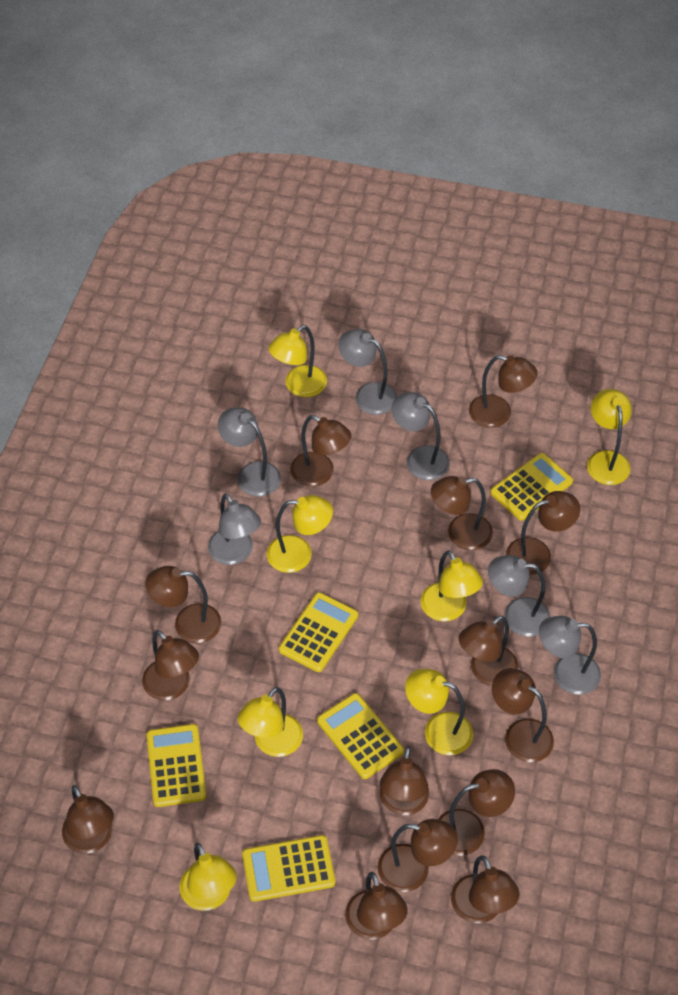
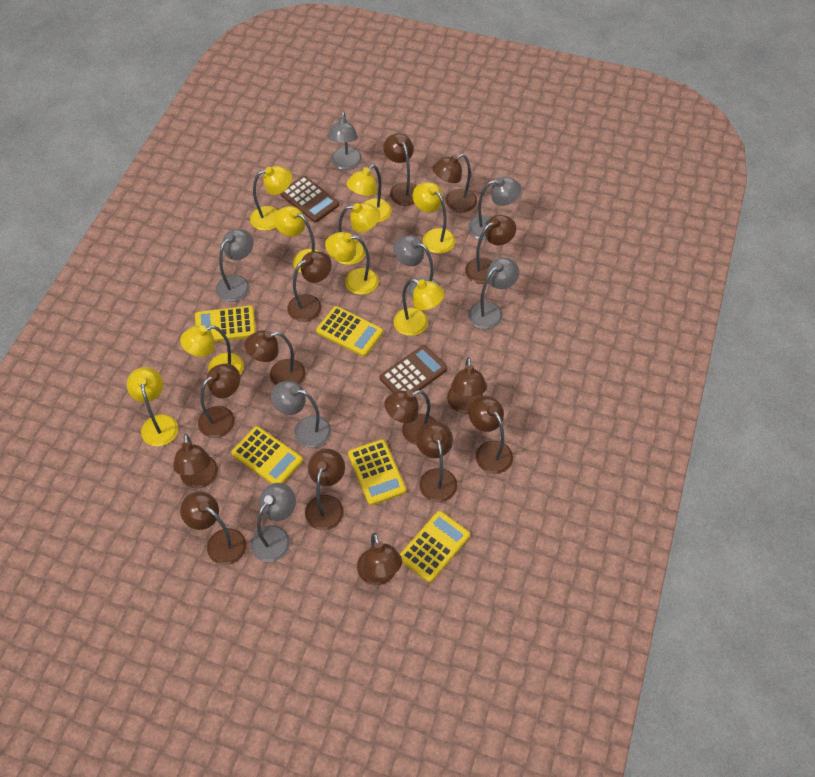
brown calculator: none = 0 -> [280,176,339,223] [380,345,447,393] = 2
grey lamp: [208,493,261,565] [218,407,281,497] [338,329,397,415] [391,392,450,480] [488,555,550,637] [539,616,601,695] = 6 -> [216,229,253,302] [251,483,296,562] [271,381,331,448] [328,112,362,170] [393,235,441,300] [468,258,519,329] [469,177,521,240] = 7
yellow lamp: [180,843,237,911] [238,687,303,757] [267,495,333,573] [268,325,327,397] [405,669,473,755] [421,550,483,621] [587,389,632,485] = 7 -> [127,367,178,447] [180,325,244,375] [250,166,292,231] [274,206,321,273] [325,232,379,295] [338,203,380,265] [346,165,392,222] [394,278,445,336] [412,182,455,254] = 9

